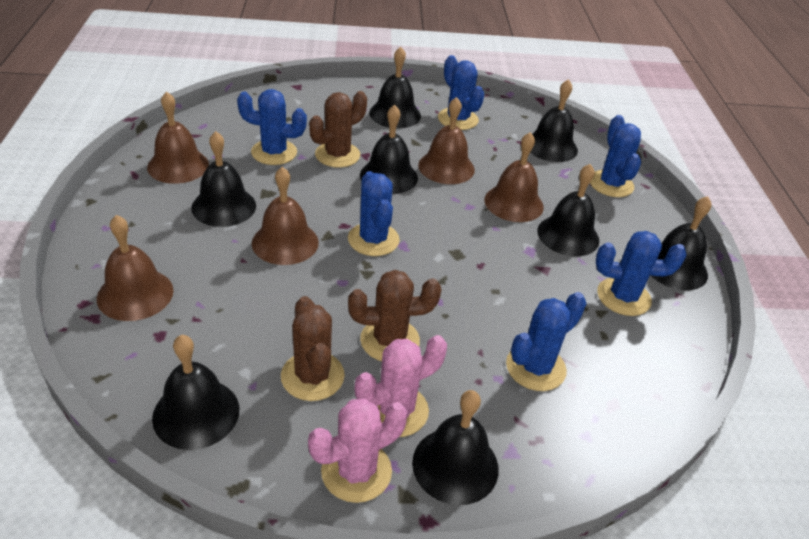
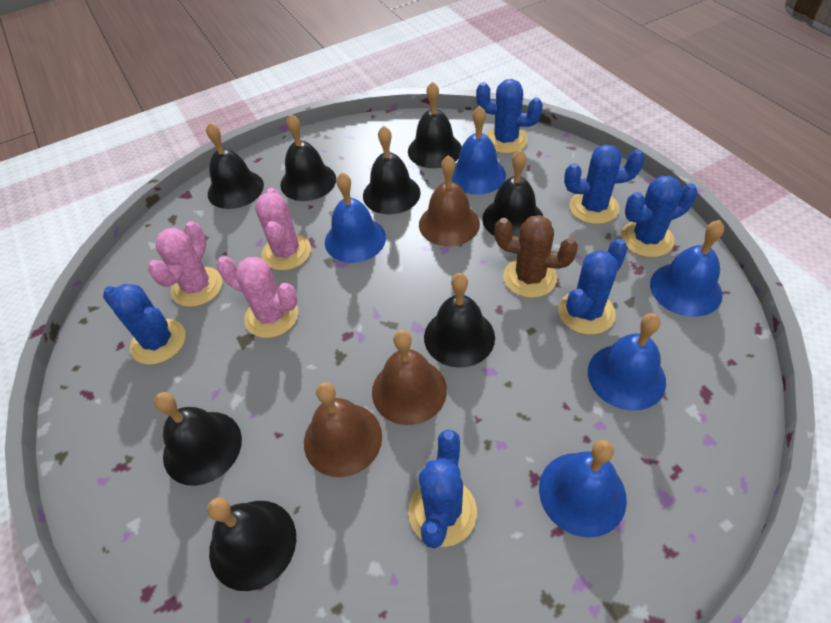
blue bell: none = 0 -> [325,173,386,263] [452,106,506,195] [539,440,627,538] [588,313,666,411] [650,220,724,317] = 5
brown bell: [97,215,174,321] [147,91,209,184] [252,167,319,265] [418,97,475,184] [484,132,544,222] = 5 -> [304,382,382,477] [372,330,447,425] [419,155,480,246] = 3
brown cactus: [281,296,345,401] [309,91,367,168] [348,270,441,361] = 3 -> [495,215,578,298] = 1
pink cactus: [308,398,408,503] [355,335,447,437] = 2 -> [148,221,223,307] [217,256,298,338] [255,188,311,271] = 3

